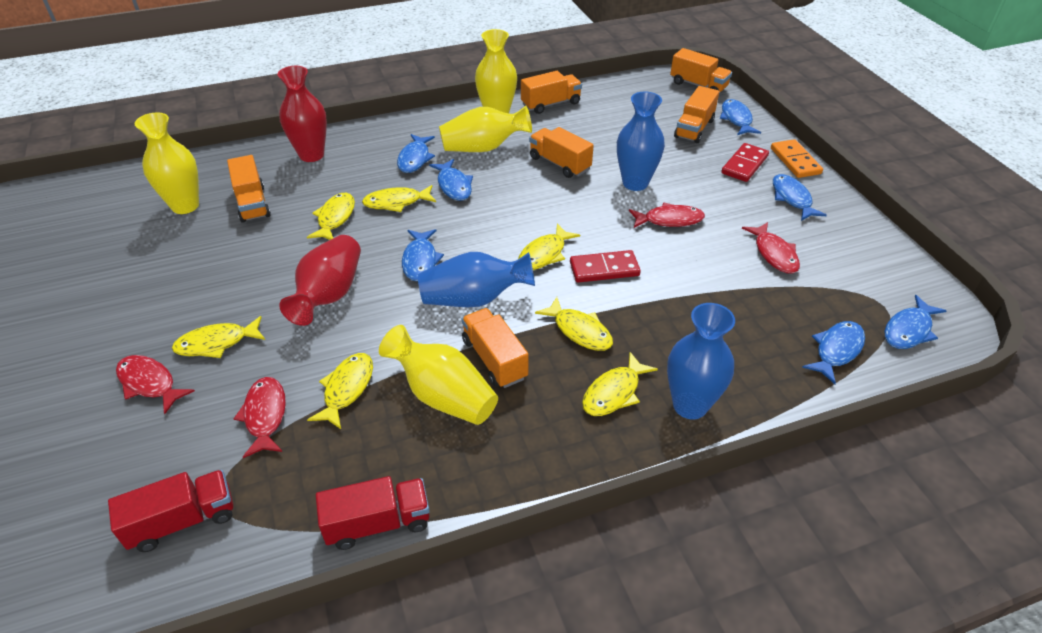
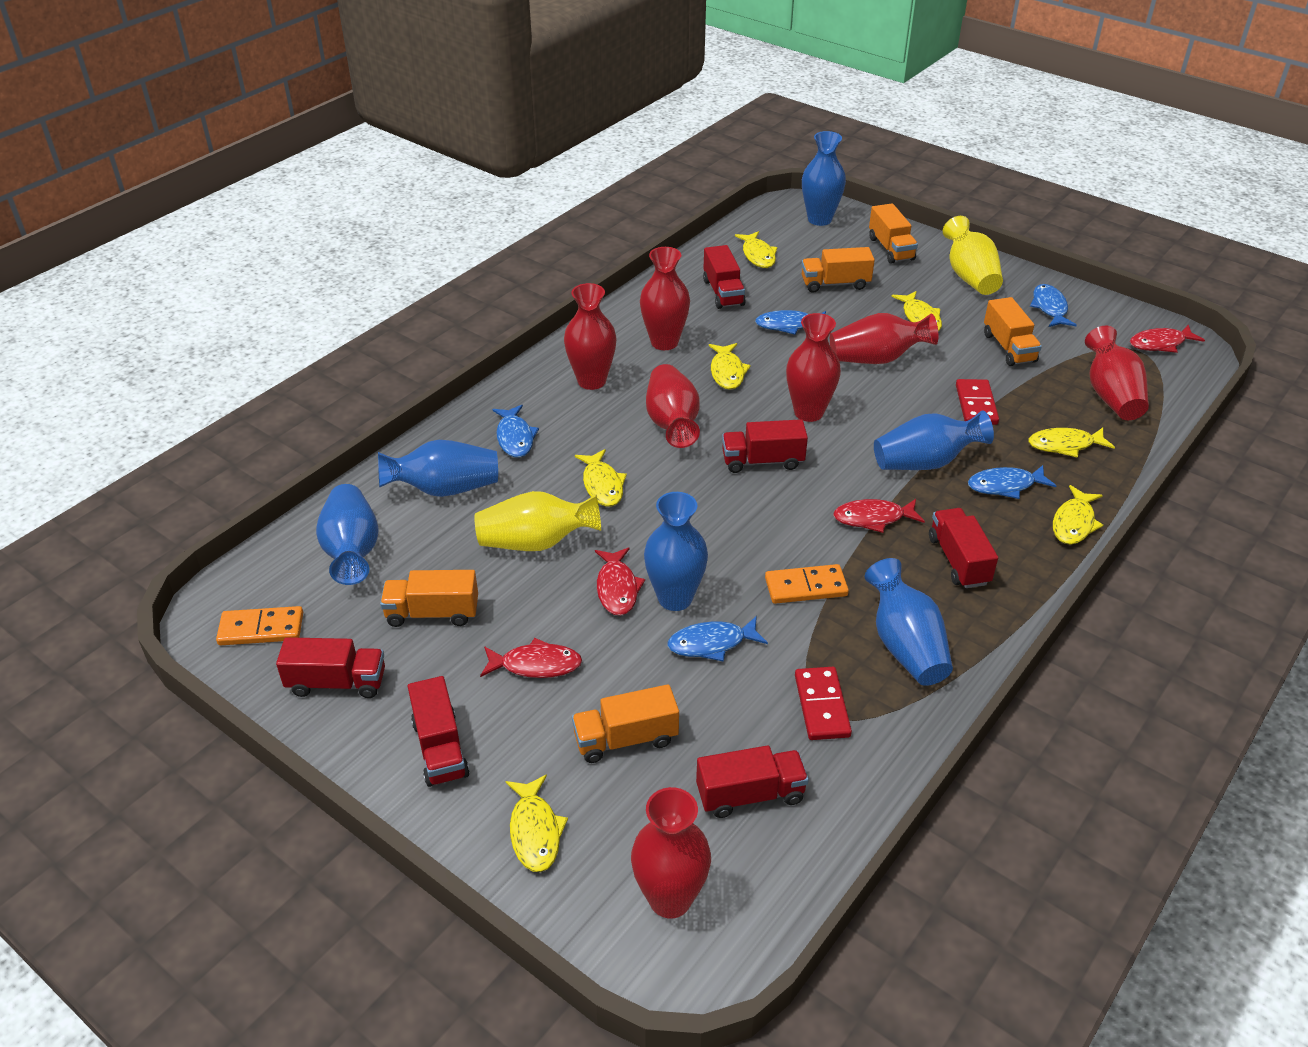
blue fish: [397,134,435,173] [402,229,444,281] [429,159,473,201] [720,99,761,135] [773,174,827,221] [802,321,865,384] [885,295,947,349] = 7 -> [492,405,539,458] [667,616,768,662] [755,310,826,335] [968,465,1056,499] [1030,284,1077,327] = 5
blue vase: [418,252,535,307] [617,92,665,191] [667,303,735,419] = 3 -> [316,484,379,585] [378,440,498,497] [644,492,708,611] [802,131,846,226] [865,558,953,686] [874,410,994,470] = 6
orange domino: [771,139,823,178] = 1 -> [216,606,303,645] [765,564,849,604] = 2
orange truck: [227,155,271,223] [462,308,529,388] [521,71,582,114] [529,127,594,178] [670,48,732,93] [674,86,719,143] = 6 -> [380,570,478,627] [572,684,679,763] [802,247,875,293] [869,203,918,264] [984,297,1042,366] = 5
red truck: [108,470,233,552] [316,476,430,550] = 2 -> [276,637,385,698] [408,676,470,787] [696,745,809,818] [703,245,746,309] [722,419,808,473] [929,508,998,588] = 6
red vase: [278,66,327,162] [279,235,361,326] = 2 -> [564,283,617,390] [631,787,711,918] [640,247,690,350] [646,364,700,448] [786,313,841,422] [830,313,938,364] [1085,326,1149,420] = 7
yellow vase: [135,112,199,214] [379,325,498,425] [439,106,532,152] [475,29,517,113] = 4 -> [475,491,601,551] [943,216,1003,295] = 2

